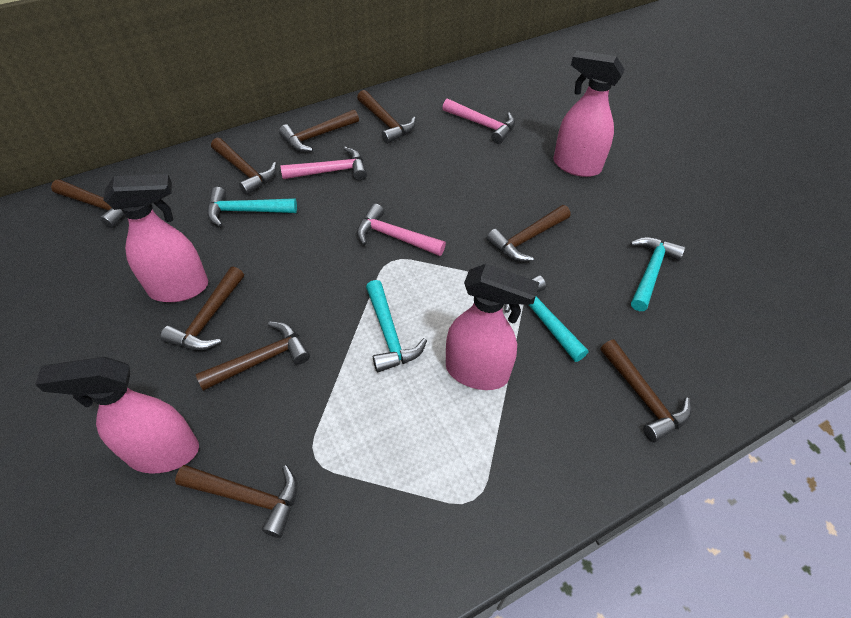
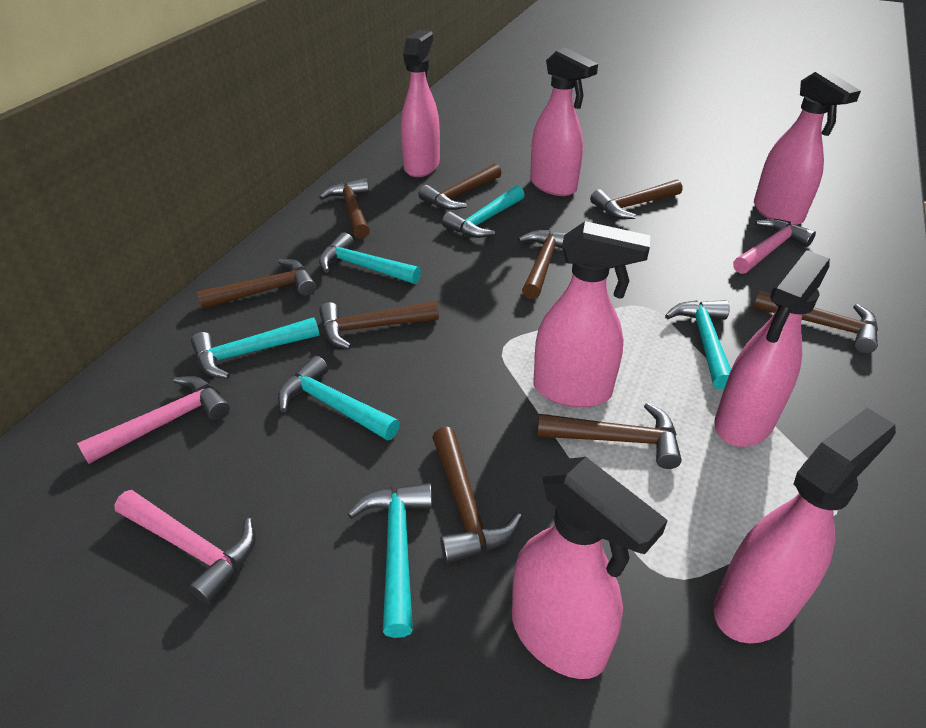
pink spray bottle: [35,357,199,473] [103,174,208,302] [446,264,540,390] [553,51,625,177] = 4 -> [401,30,440,177] [512,457,668,679] [530,48,598,196] [533,221,650,407] [714,250,830,447] [714,408,896,643] [754,70,861,225] = 7
turquoise hammer: [207,187,297,227] [366,280,427,372] [504,275,588,362] [630,237,686,311] = 4 -> [191,317,319,379] [278,356,400,440] [319,232,421,284] [348,483,432,638] [442,185,525,238] [665,300,731,390] = 6

